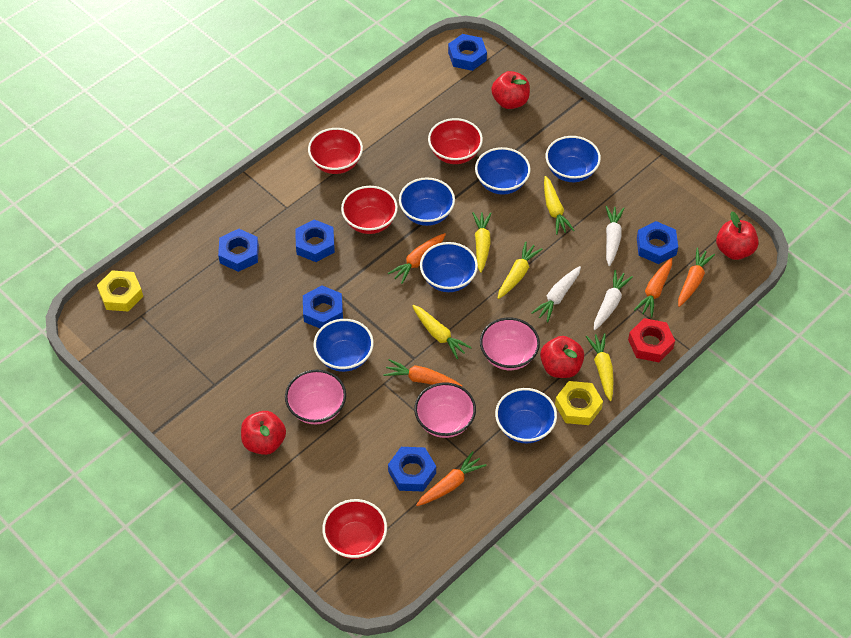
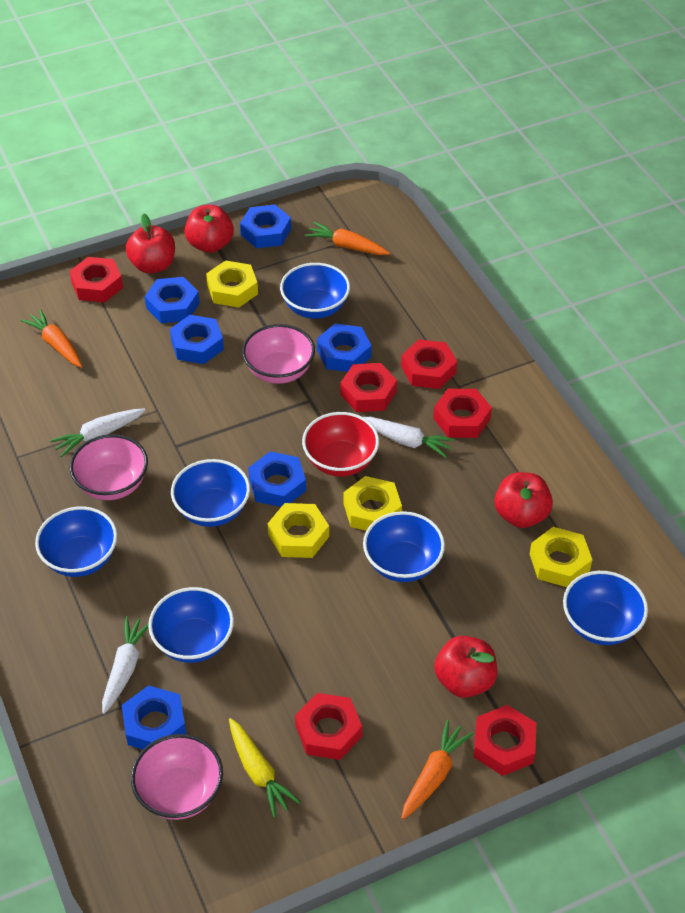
orange carrot: [383,359,462,387] [388,233,446,284] [416,451,487,506] [634,258,672,317] [678,248,715,307] = 5 -> [21,309,82,367] [305,222,390,255] [402,720,473,820] = 3
red bowl: [308,128,363,174] [322,499,387,559] [341,186,398,234] [428,118,483,164] = 4 -> [302,412,379,476] = 1
red nut: [628,318,675,362] = 1 -> [69,257,123,302] [295,693,362,760] [340,363,397,412] [401,339,457,389] [433,389,492,438] [474,705,536,776] = 6
yellow carrot: [412,305,472,359] [472,212,491,273] [498,241,543,299] [544,176,575,235] [586,333,614,401] = 5 -> [229,718,301,818] = 1
yellow nut: [97,270,143,312] [555,381,603,425] = 2 -> [206,260,258,308] [267,503,329,558] [343,476,402,531] [530,527,592,587] = 4

